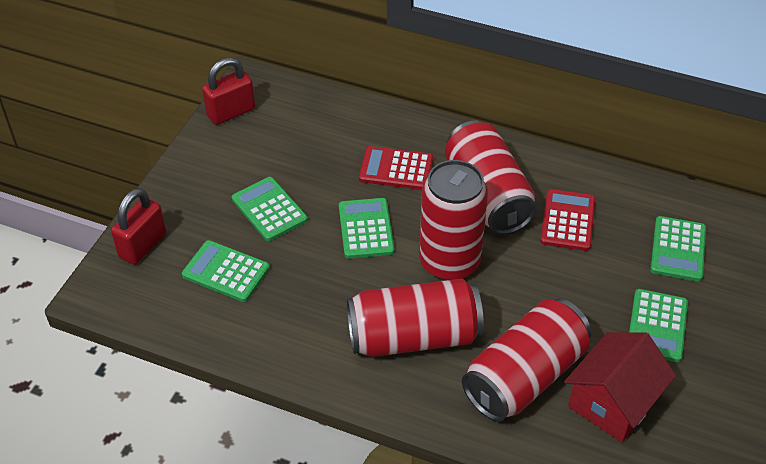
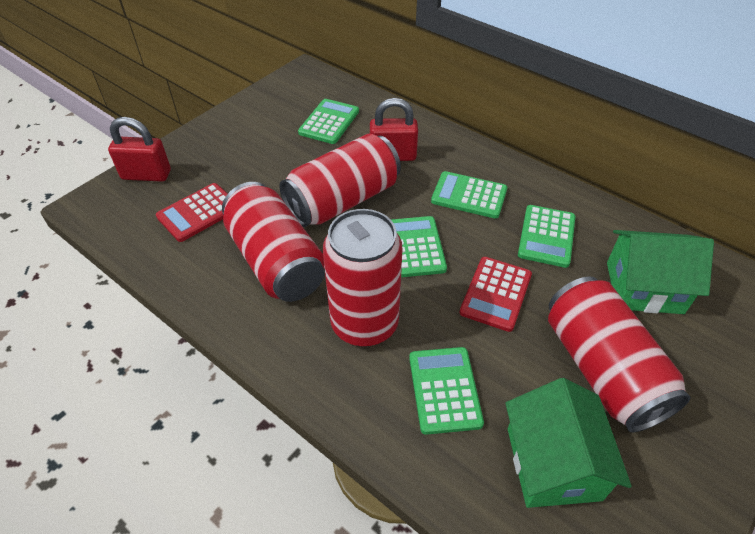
green house: none = 0 -> [505,378,632,508] [607,230,714,314] = 2
red house: [564,332,676,442] = 1 -> none = 0

